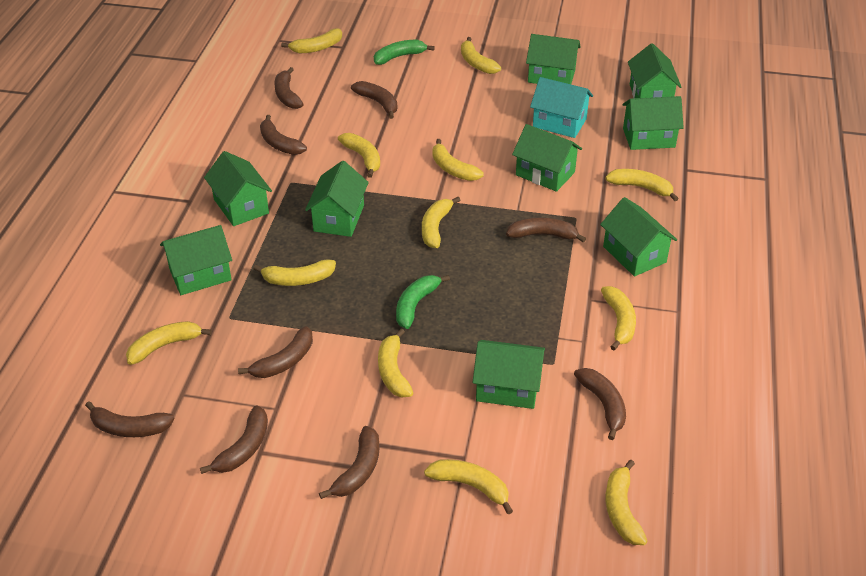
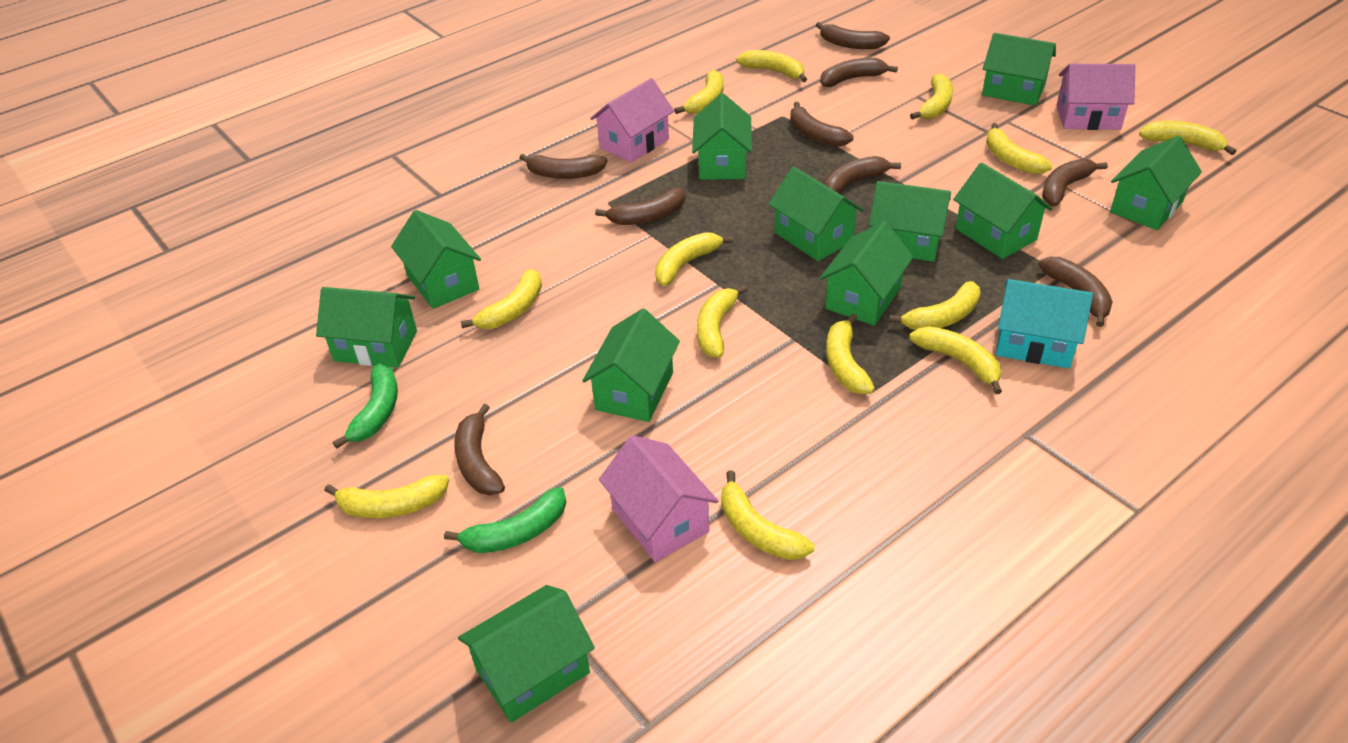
green house: [160,225,232,295] [204,151,272,226] [305,161,369,237] [473,340,545,409] [512,124,582,192] [526,34,581,84] [600,197,677,276] [623,96,684,150] [628,43,681,98] = 9 -> [316,287,417,368] [391,210,481,309] [458,585,595,723] [582,309,680,422] [692,93,752,180] [768,167,864,261] [820,221,914,325] [869,181,951,262] [953,163,1052,259] [982,33,1056,106] [1110,136,1202,230] = 11
pink house: none = 0 -> [590,78,674,163] [599,435,718,562] [1056,64,1135,130] = 3
yellow banana: [126,321,212,365] [253,259,336,286] [281,29,342,53] [338,133,380,178] [378,329,413,398] [422,197,460,248] [424,459,513,514] [432,139,484,181] [461,37,501,74] [601,286,636,350] [605,169,679,201] [606,460,647,545] = 12 -> [324,475,449,518] [461,269,542,329] [655,232,734,286] [674,70,724,114] [697,285,748,358] [721,471,814,560] [736,50,807,82] [826,313,875,394] [889,281,981,330] [909,326,1002,394] [910,74,953,120] [986,123,1052,174] [1139,121,1236,155] = 13

